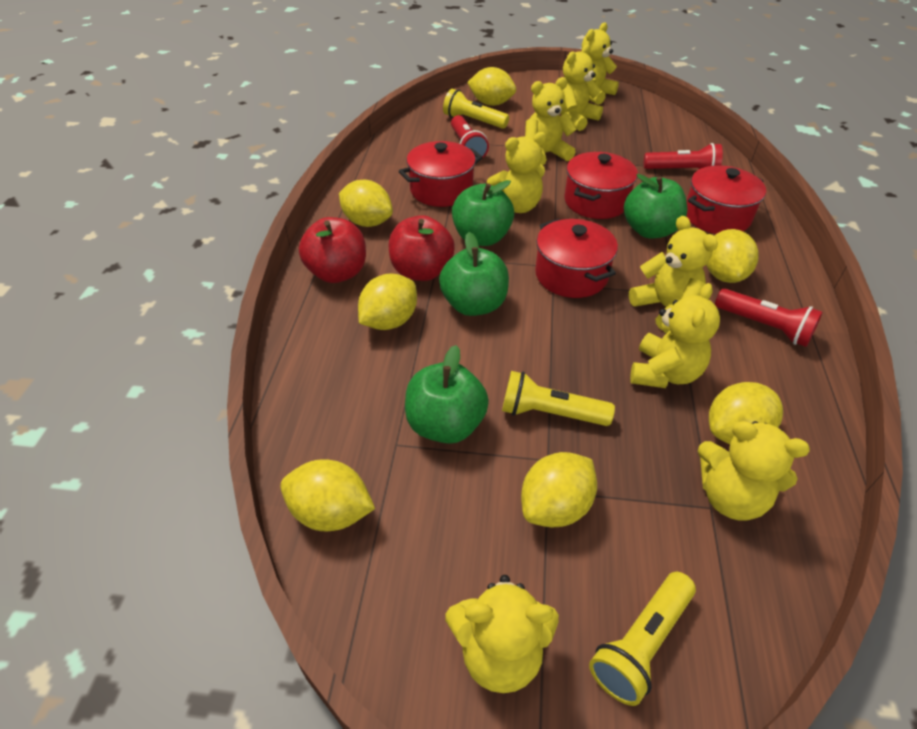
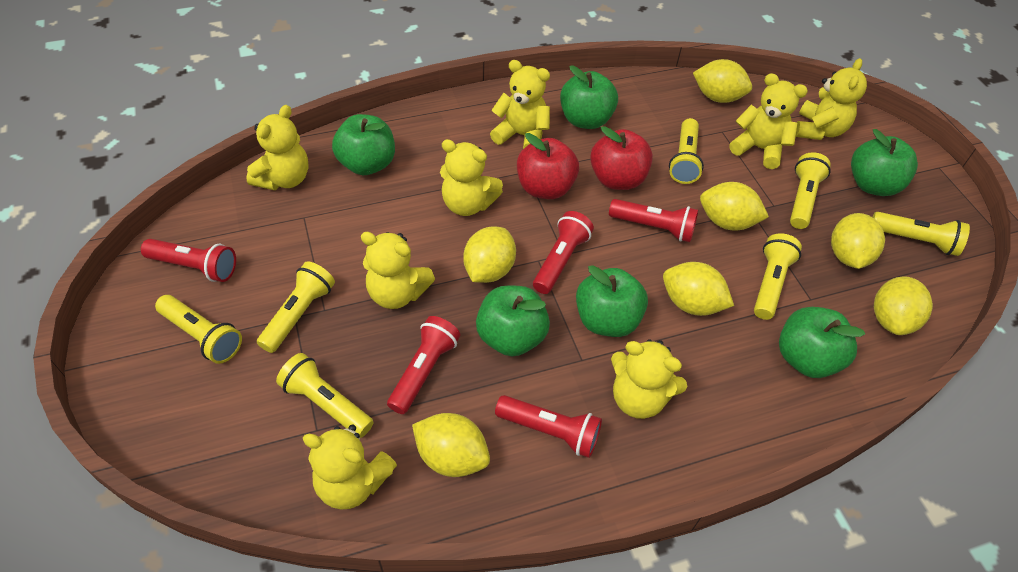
green apple: [405,345,489,444] [439,232,509,316] [452,180,514,246] [624,174,687,238] = 4 -> [332,114,395,175] [476,286,550,356] [560,65,618,129] [576,265,648,337] [779,307,865,378] [851,129,918,196] = 6
red flashlight: [451,115,489,159] [644,143,723,169] [715,289,823,347] = 3 -> [141,239,236,282] [387,316,460,414] [495,395,602,458] [533,211,594,294] [609,199,698,242] = 5
red pot: [399,141,483,207] [535,219,618,298] [564,152,638,219] [686,165,766,234] = 4 -> none = 0
yellow flashlight: [443,89,509,129] [502,371,615,426] [589,572,696,706] = 3 -> [155,295,242,364] [257,261,335,353] [276,353,374,438] [669,118,704,184] [754,233,802,320] [790,152,831,229] [873,212,970,256] = 7

